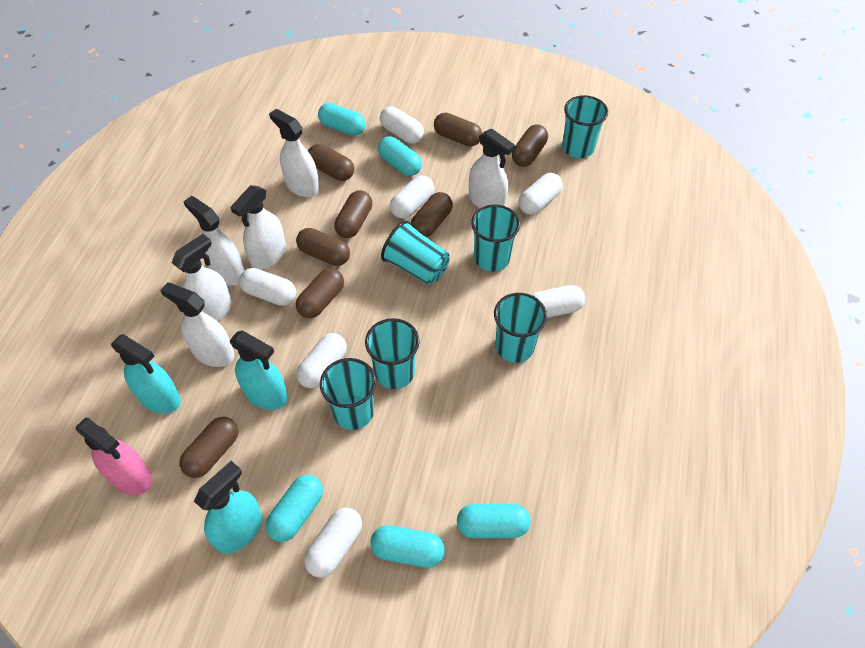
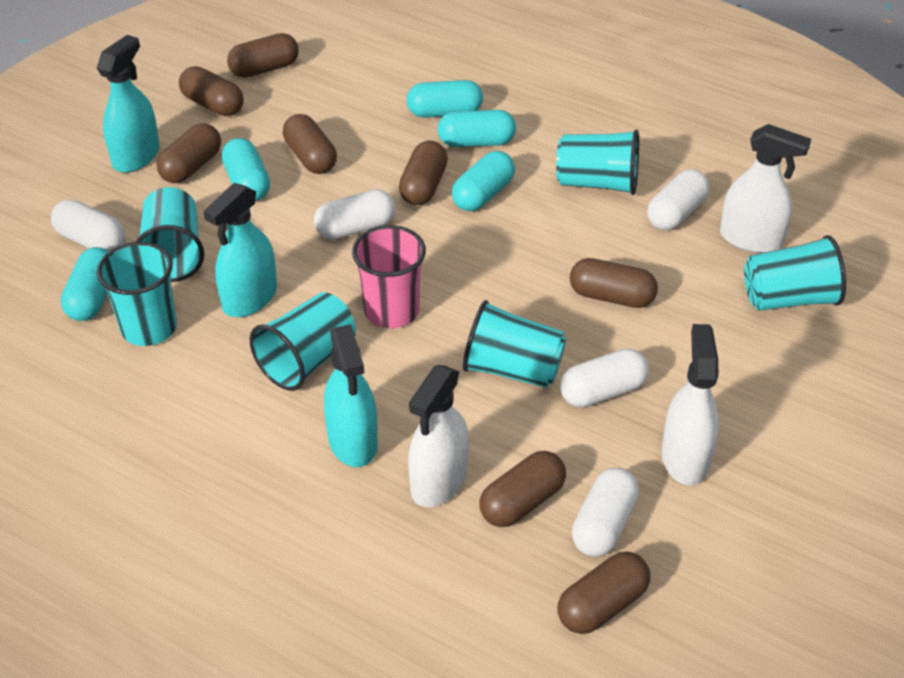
pink cup: none = 0 -> [352,225,426,328] = 1
pink spray bottle: [76,417,152,495] = 1 -> none = 0
white capsule: [239,268,296,306] [296,333,347,388] [304,507,362,578] [380,107,424,144] [390,175,434,219] [519,173,563,215] [531,285,585,318] = 7 -> [51,199,126,251] [314,189,395,240] [560,349,649,407] [572,468,639,557] [647,169,709,230] = 5
white spray bottle: [160,282,234,367] [171,234,232,321] [183,196,244,286] [230,185,286,270] [269,109,319,197] [469,129,515,208] = 6 -> [408,365,469,507] [662,324,719,486] [720,124,811,253] = 3

